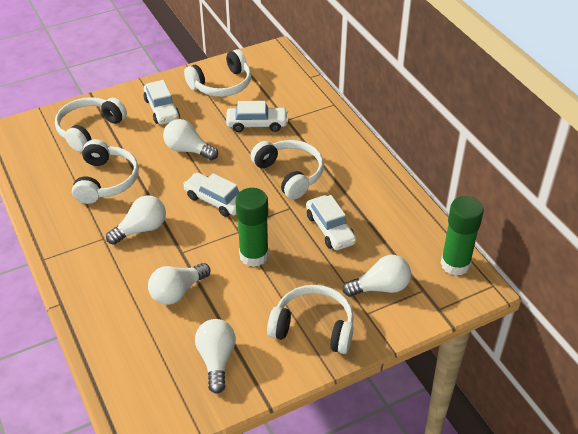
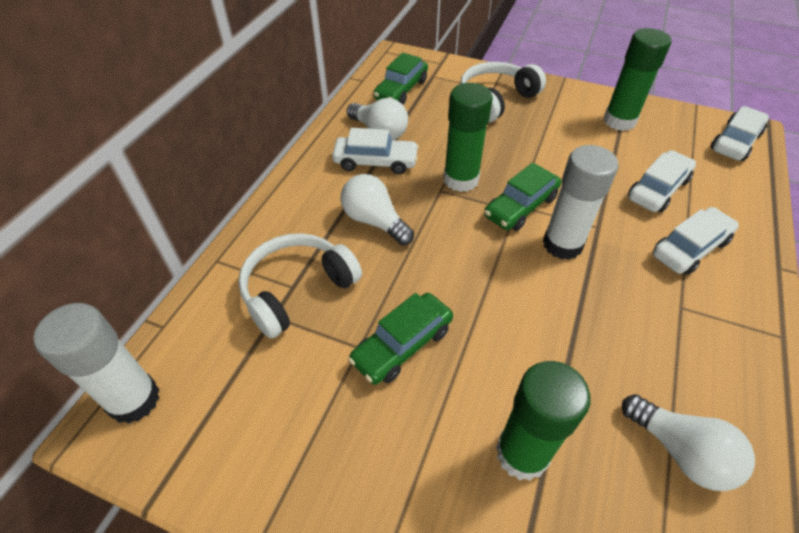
green car: none = 0 -> [348,293,453,385] [373,53,428,105] [484,162,561,231] = 3
green glue stick: [235,188,269,267] [440,196,484,276] = 2 -> [443,83,493,192] [496,361,591,481] [604,28,671,131] = 3
white glue stick: none = 0 -> [34,303,159,424] [543,145,618,260] = 2
white headphones: [55,97,127,152] [72,139,139,204] [184,49,251,97] [251,140,324,200] [267,285,354,354] = 5 -> [238,233,362,339] [460,62,546,122] = 2
white light bulb: [106,196,166,245] [148,263,210,305] [163,119,218,161] [195,319,236,394] [343,255,411,297] = 5 -> [340,174,414,245] [347,98,408,140] [622,394,755,491] = 3

